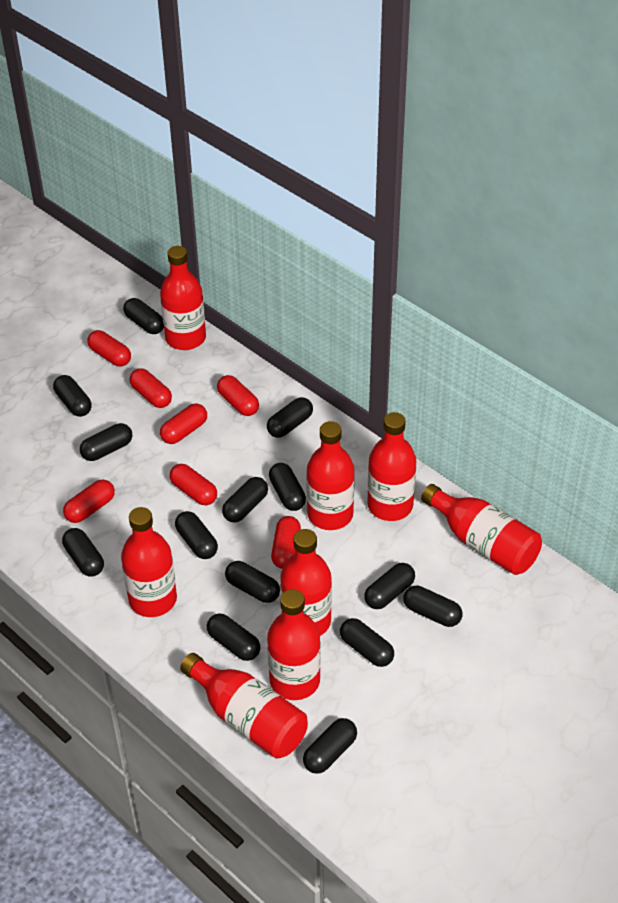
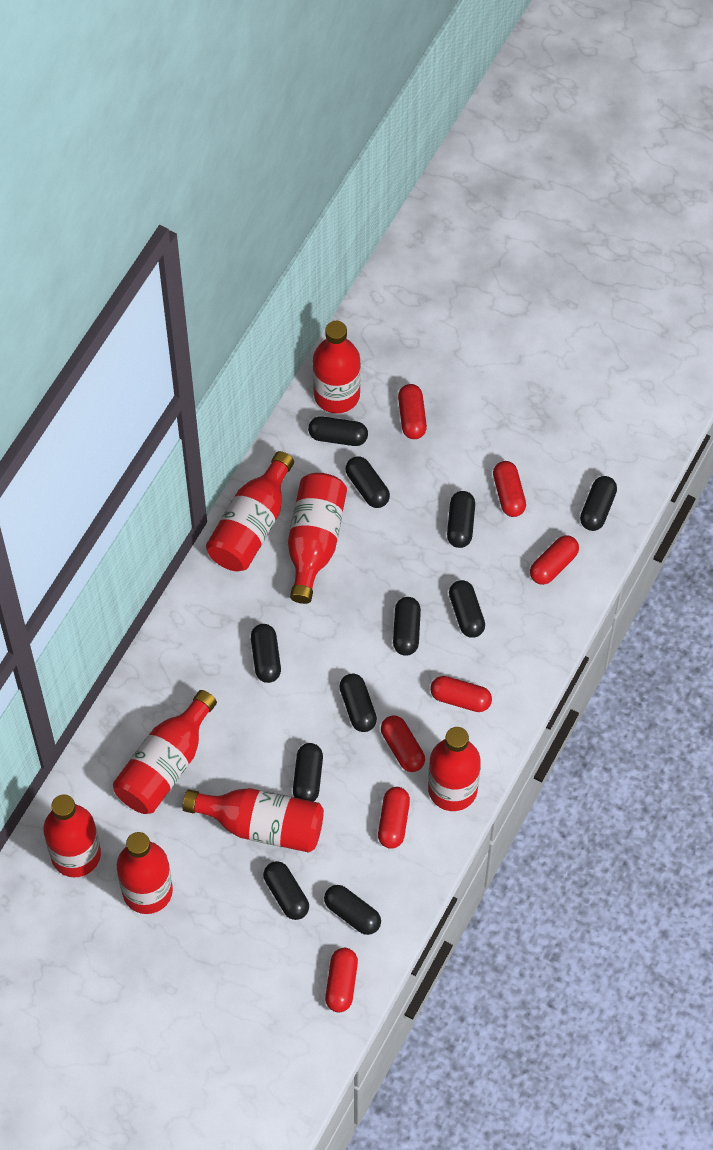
black capsule: [53,375,92,417] [62,528,104,577] [80,423,132,461] [123,298,164,334] [175,511,218,559] [207,614,260,661] [222,477,268,523] [225,561,280,603] [267,397,313,438] [269,463,306,511] [303,718,357,774] [340,618,394,667] [364,563,415,609] [403,586,462,627] = 14 -> [251,624,281,683] [263,861,309,920] [293,743,323,802] [308,416,368,446] [324,885,381,935] [339,674,377,732] [345,456,390,508] [393,597,421,656] [447,491,475,548] [449,580,485,638] [580,476,617,531] = 11

